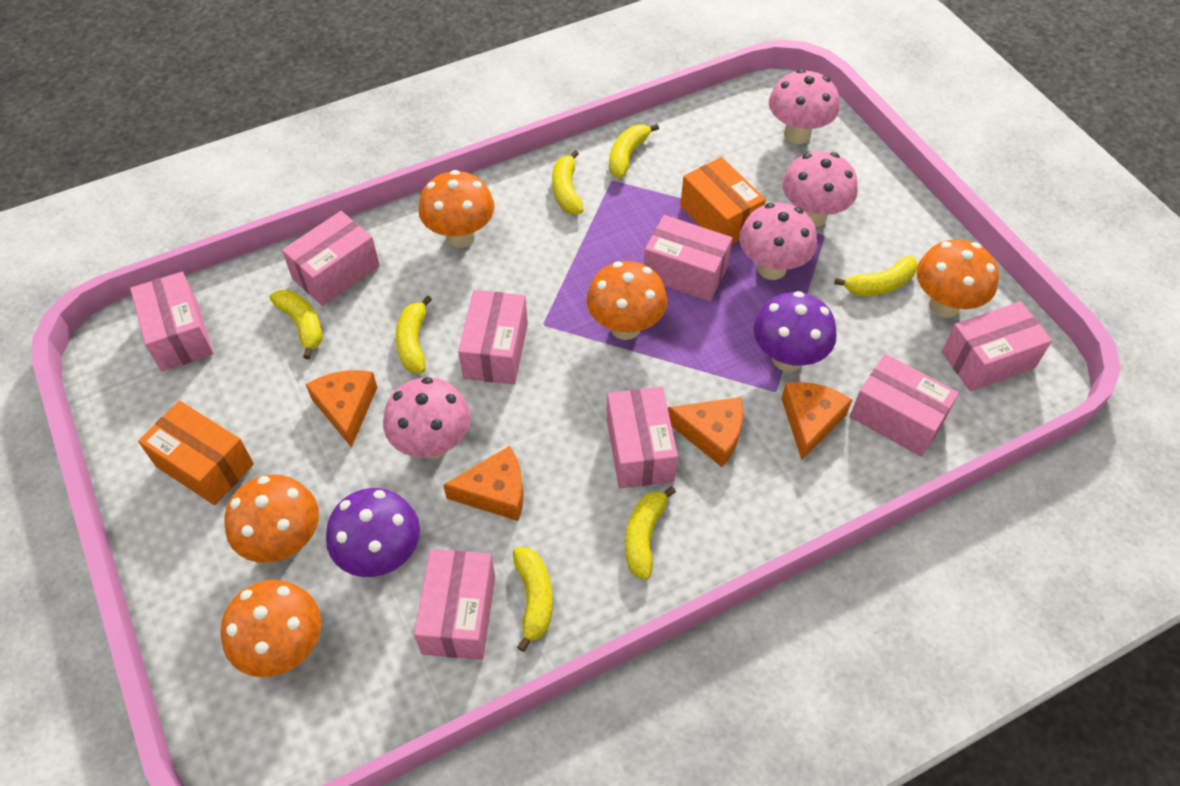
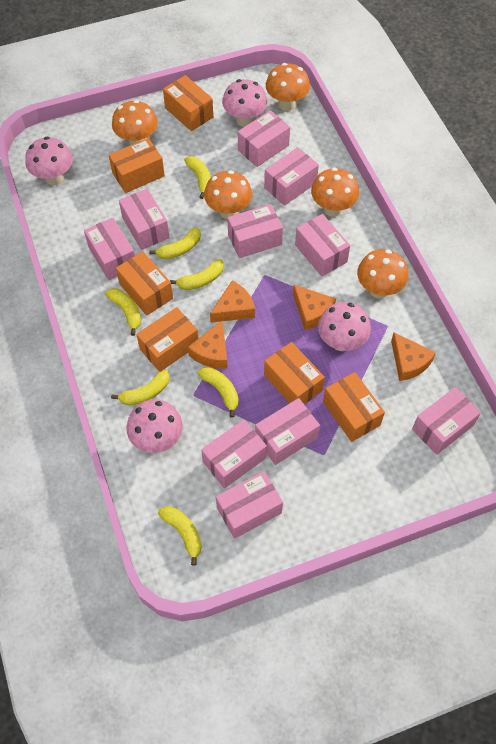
orange box: [138,401,254,505] [680,157,766,245] = 2 -> [109,138,165,193] [116,251,173,316] [136,307,198,372] [163,75,213,131] [264,342,325,404] [323,372,385,442] = 6
pink box: [130,272,213,372] [282,211,380,306] [414,549,495,660] [458,290,528,385] [607,387,678,488] [644,215,732,301] [850,354,959,457] [942,301,1052,392] = 8 -> [84,218,135,280] [119,189,170,250] [201,419,267,488] [216,471,283,539] [227,204,283,258] [238,110,290,167] [255,398,320,465] [264,147,319,206] [295,214,350,276] [412,387,481,455] = 10
purple mushroom: [326,488,420,577] [754,291,837,372] = 2 -> none = 0

